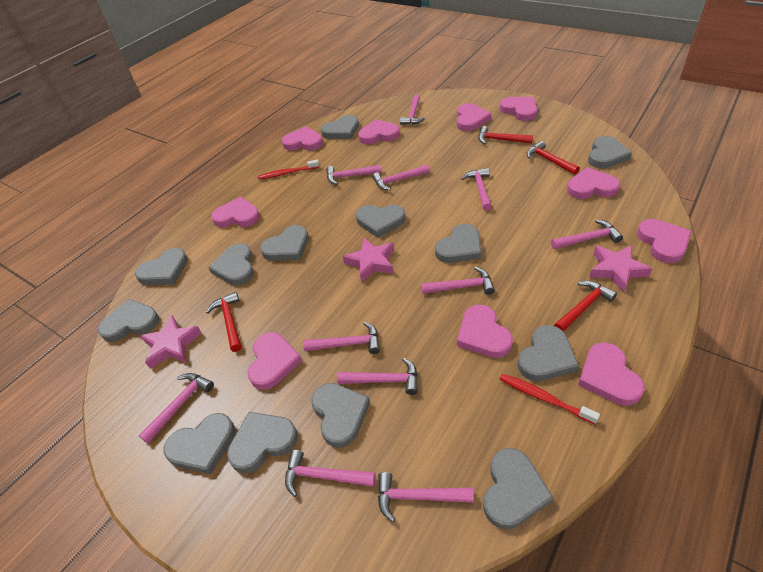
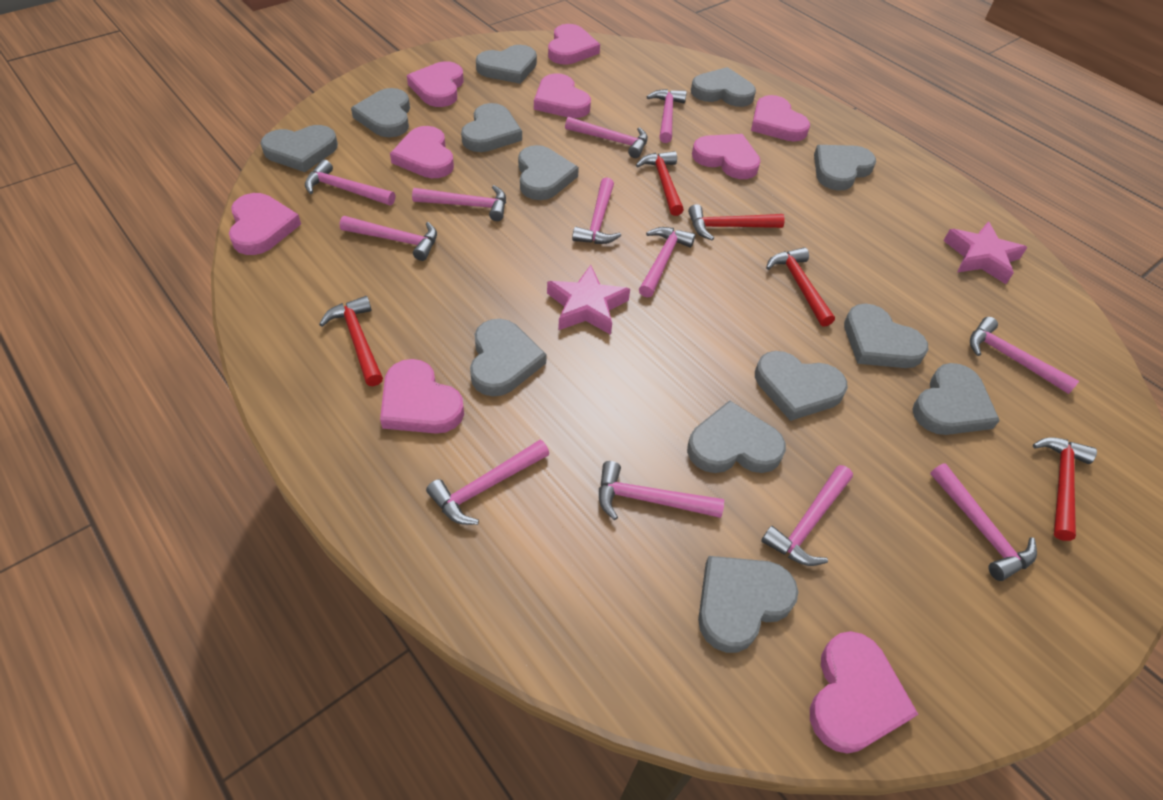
pink hammer: [139,373,214,444] [285,450,376,497] [303,322,380,354] [326,165,382,185] [337,358,418,395] [372,164,430,190] [378,472,474,522] [400,95,425,125] [421,267,495,295] [462,168,492,211] [551,220,623,249] = 11 -> [305,160,395,206] [340,216,437,261] [412,185,506,221] [426,440,549,525] [565,117,648,158] [572,178,621,244] [599,461,724,520] [639,227,695,298] [647,89,687,143] [761,465,853,566] [930,463,1037,581] [970,317,1079,394] = 12
pink heart: [211,197,260,228] [248,332,302,390] [282,126,323,151] [358,119,400,144] [457,103,491,131] [457,305,513,358] [500,97,537,121] [567,167,620,199] [578,342,645,406] [637,219,691,263] = 10 -> [229,193,301,255] [380,359,464,434] [390,126,454,178] [407,61,464,107] [534,73,591,118] [548,24,600,65] [692,134,761,179] [751,95,810,141] [810,631,918,754] = 9
pink star: [141,315,202,369] [343,238,394,282] [589,245,653,292] = 3 -> [547,265,630,335] [943,222,1027,284] = 2
red hammer: [206,292,242,352] [478,126,533,144] [526,141,580,175] [554,281,617,332] = 4 -> [319,296,383,386] [636,151,684,216] [688,204,785,240] [766,247,835,327] [1033,437,1097,541] = 5
red toothbrush: [257,160,319,180] [499,374,600,424] = 2 -> none = 0

